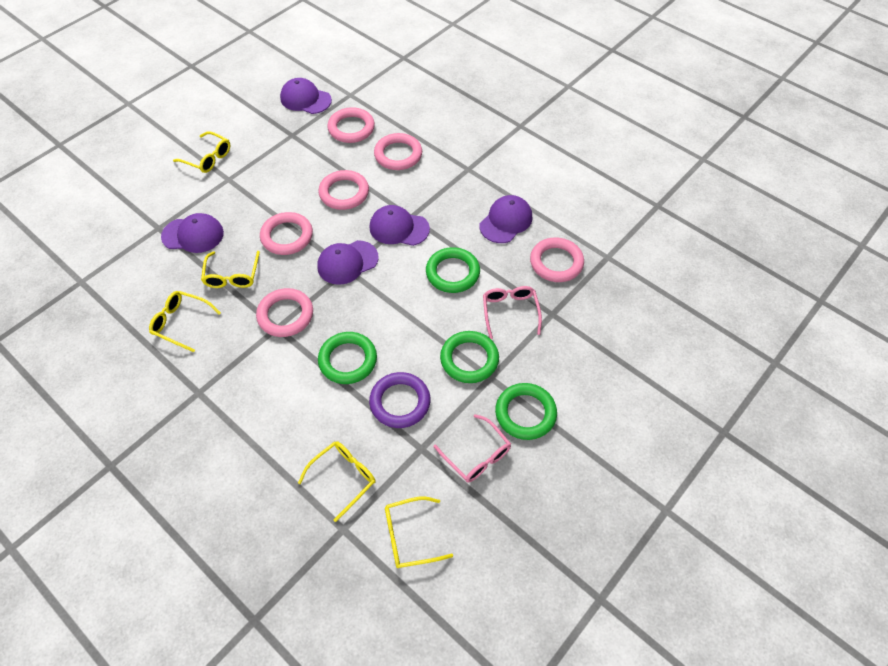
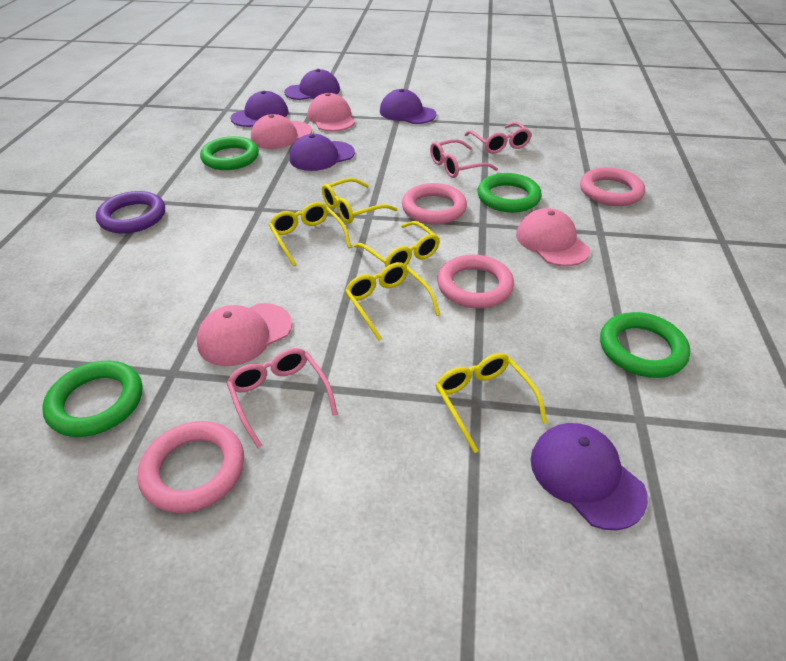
pink cap: none = 0 -> [197,303,292,366] [251,114,312,149] [308,93,355,131] [516,208,590,266] = 4
pink glasses: [434,414,511,482] [483,286,542,339] = 2 -> [227,348,338,448] [430,139,498,178] [465,122,532,154] = 3
pink ring: [256,288,313,337] [260,212,313,255] [318,170,369,210] [327,107,375,143] [374,133,422,170] [530,237,584,282] = 6 -> [138,421,244,513] [402,183,467,224] [437,254,514,308] [580,167,645,206] = 4

